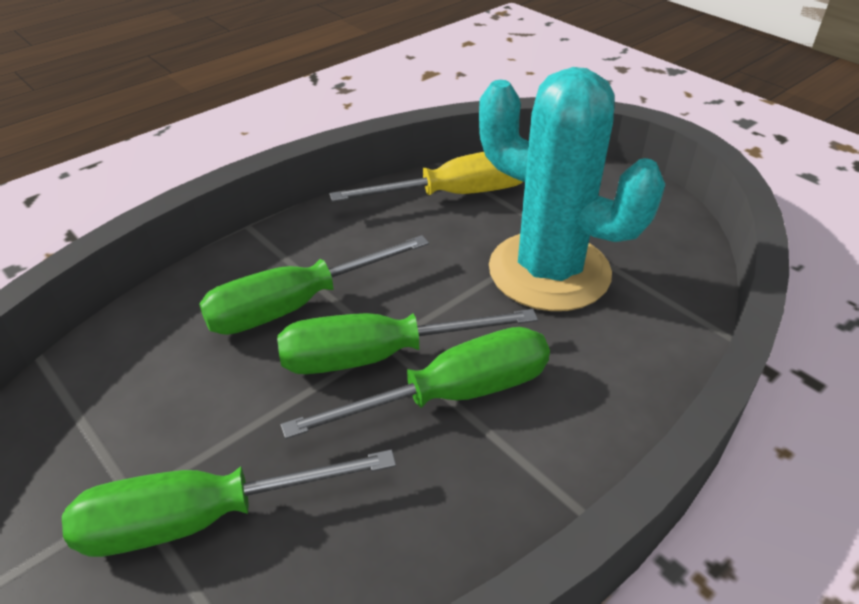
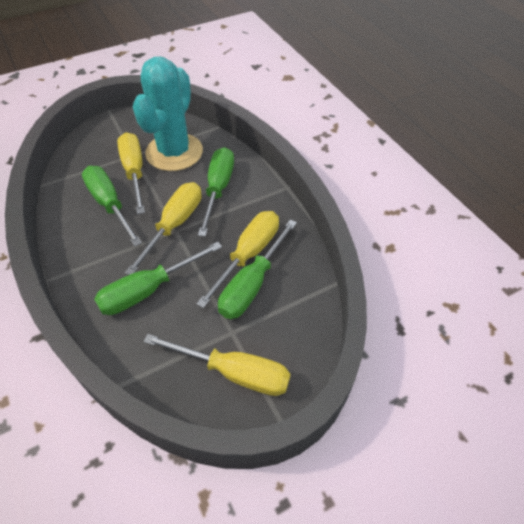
yellow screwdriver: [329,152,523,202] = 1 -> [117,132,145,214] [125,182,202,275] [143,334,291,396] [196,211,279,308] = 4

